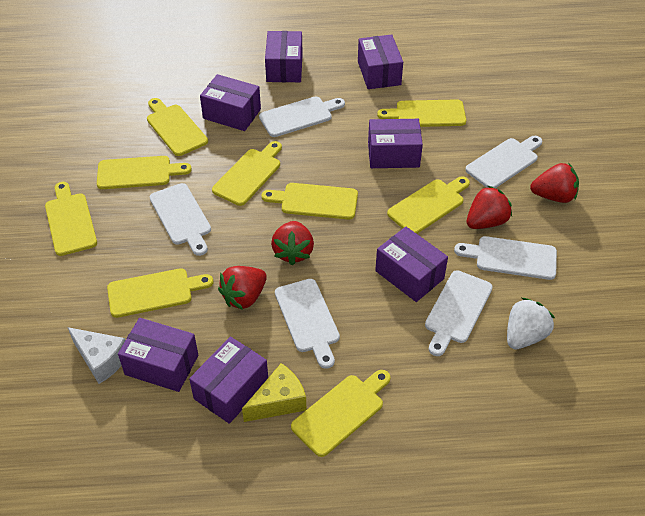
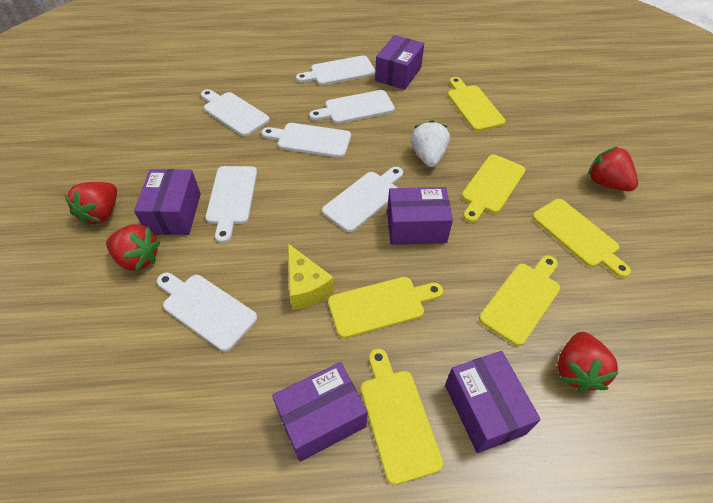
purple box: [118,318,198,392] [189,337,268,424] [200,74,261,131] [265,31,303,82] [358,34,403,89] [368,119,423,168] [375,227,448,302] = 7 -> [134,169,201,235] [272,362,367,462] [375,35,424,90] [387,187,453,245] [445,351,541,453] = 5
white cheese: [67,327,126,384] = 1 -> none = 0
white cutting board: [150,183,211,256] [259,96,345,137] [275,279,340,369] [425,270,493,356] [454,236,557,280] [465,136,542,188] = 6 -> [157,273,257,351] [201,89,270,136] [206,166,257,243] [262,123,351,158] [296,55,375,85] [309,90,395,124] [322,167,403,232] = 7
yellow cutting board: [45,182,97,256] [97,156,192,189] [107,268,213,318] [147,98,208,156] [212,141,282,206] [262,183,358,220] [291,370,391,457] [377,99,466,127] [387,176,470,234] = 9 -> [328,277,443,338] [361,349,443,485] [448,77,506,131] [462,154,526,223] [479,255,560,346] [532,199,631,278] = 6

